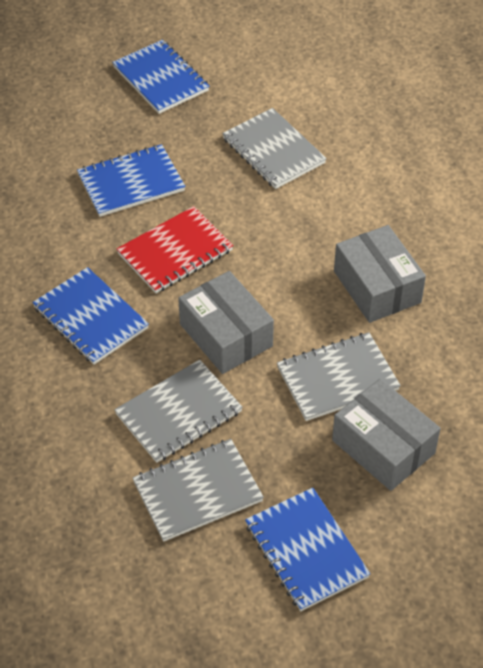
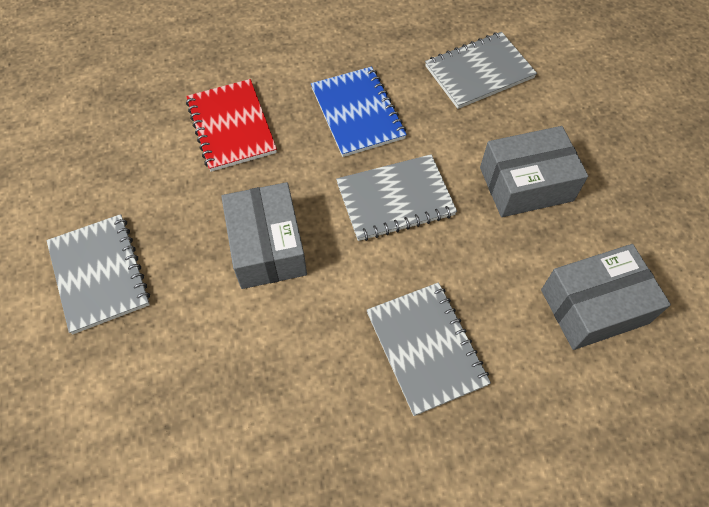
blue notebook: [32,267,149,365] [77,144,185,217] [112,40,209,114] [245,488,370,611] = 4 -> [311,66,407,157] = 1

